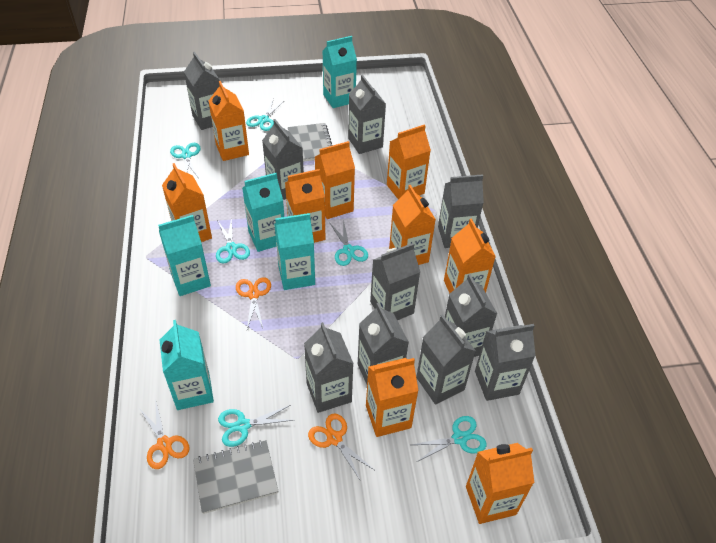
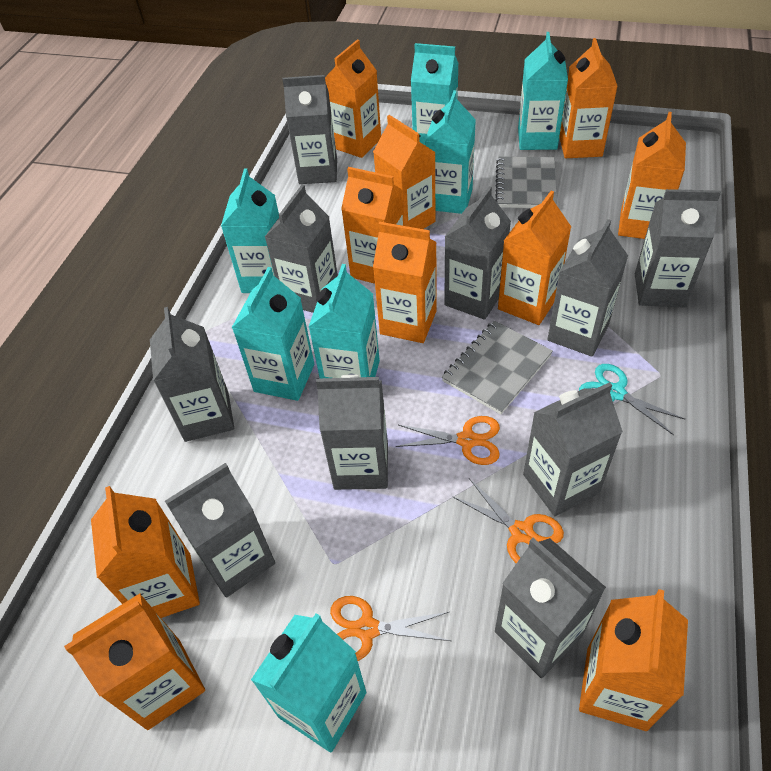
orange carton: [162,163,212,242] [209,81,249,161] [285,169,325,243] [315,141,355,219] [366,358,419,437] [387,124,431,199] [389,185,436,265] [444,218,496,293] [466,443,534,524] = 9 -> [64,593,205,730] [91,486,200,618] [325,40,381,158] [341,167,405,284] [373,115,436,229] [373,222,437,343] [498,191,571,325] [559,38,618,158] [579,589,688,731] [618,112,686,239] = 10
turquoise carton: [158,215,211,296] [160,320,214,410] [242,173,284,252] [274,213,315,290] [322,36,357,108] = 5 -> [221,168,279,293] [232,267,314,401] [251,613,366,753] [308,264,380,378] [411,43,458,145] [425,90,476,214] [518,32,568,150] = 7
turquoise scissors: [170,143,201,177] [216,217,250,264] [218,405,293,447] [246,98,285,131] [330,220,368,266] [412,416,487,462] = 6 -> [579,364,685,435] = 1

